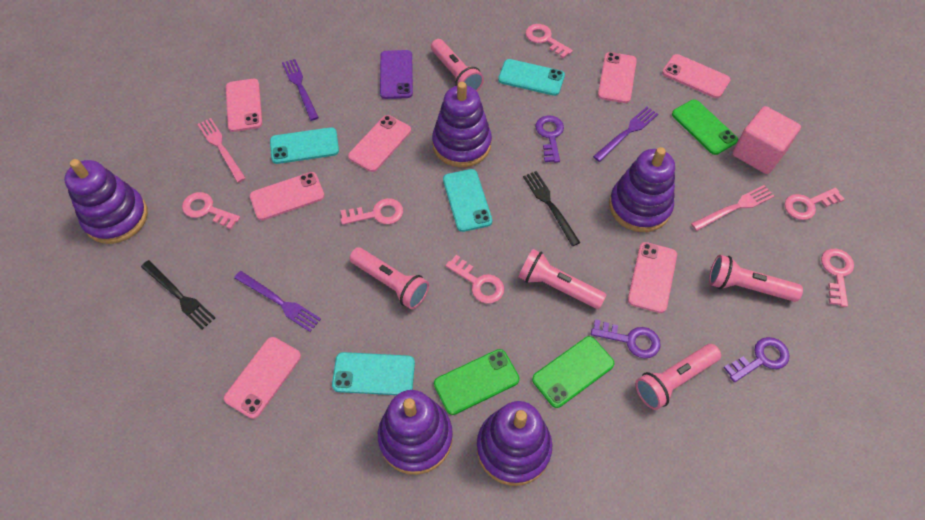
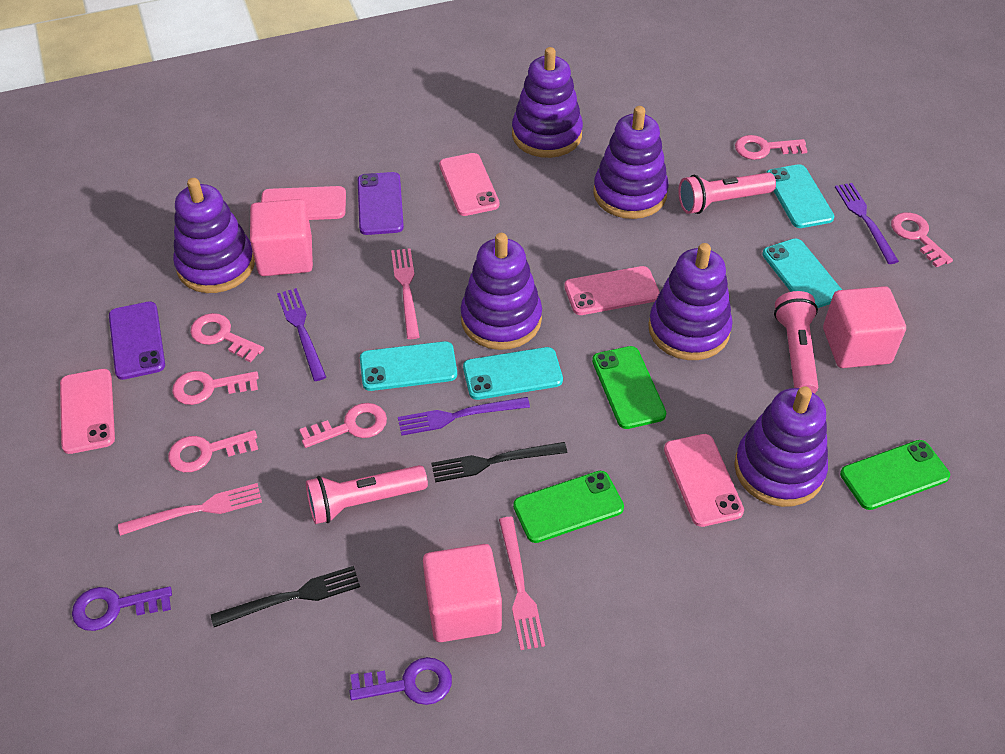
pink cube: [733,106,801,174] = 1 -> [250,199,313,276] [423,544,502,642] [823,286,906,368] = 3
pink flashlight: [349,247,429,309] [431,39,484,91] [519,249,606,309] [635,344,721,410] [709,255,803,302] = 5 -> [306,465,428,524] [678,172,776,214] [774,291,818,394] = 3
pink fork: [198,118,246,183] [691,185,774,231] = 2 -> [118,483,262,536] [391,248,420,339] [499,517,545,650] = 3
pink phone: [224,337,301,419] [226,79,262,132] [250,172,325,220] [348,115,411,172] [598,52,637,103] [628,242,677,313] [662,54,731,98] = 7 -> [60,369,115,454] [261,186,346,220] [439,153,500,216] [564,266,660,315] [664,434,744,527] = 5
purple key: [535,115,564,163] [591,319,661,358] [724,337,790,382] = 3 -> [72,586,172,631] [349,657,452,705] = 2
purple phone: [380,50,413,99] = 1 -> [109,301,165,380] [358,172,404,235] = 2
purple stacking toy: [64,159,148,244] [378,390,453,475] [432,82,492,168] [477,401,552,486] [609,147,675,232] = 5 -> [173,178,255,293] [461,233,542,350] [512,47,583,158] [593,106,669,219] [648,243,733,360] [734,386,828,507] = 6

